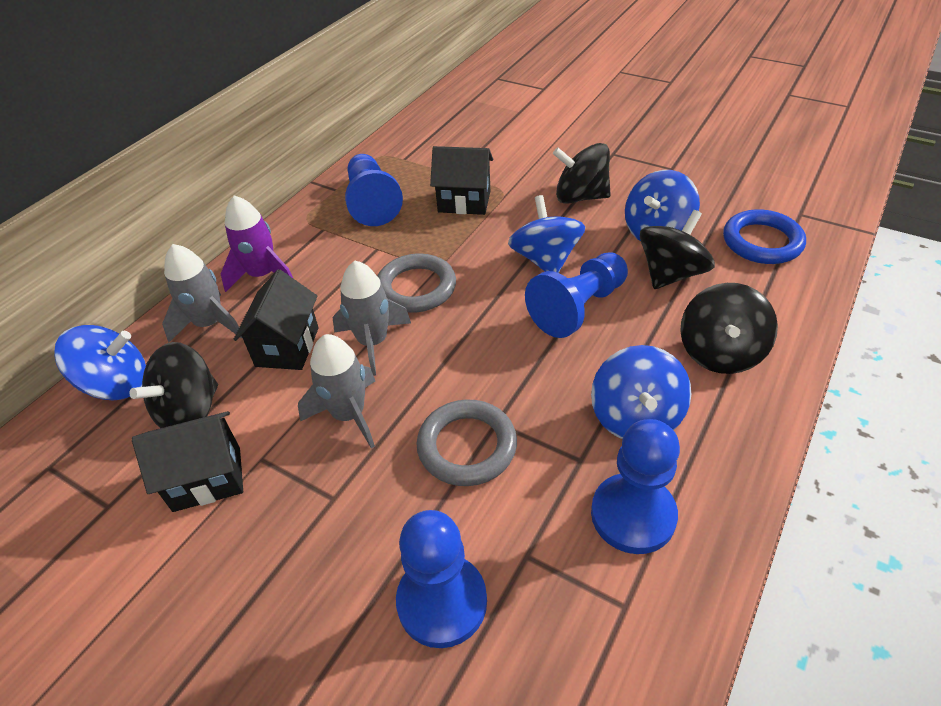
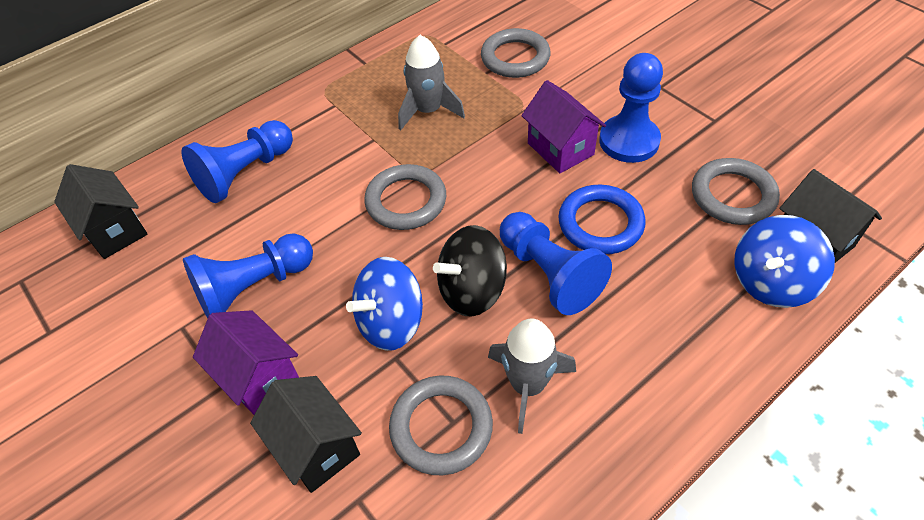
black spinning top: [130,342,218,428] [553,143,611,204] [640,210,715,289] [680,283,778,374] = 4 -> [433,225,507,317] = 1
blue spinning top: [54,325,146,401] [508,195,585,273] [591,345,691,439] [625,170,700,241] = 4 -> [346,257,423,351] [734,215,835,308] = 2
grey ring: [377,253,456,313] [416,400,517,486] = 2 -> [364,164,446,230] [389,376,493,475] [481,28,551,78] [692,158,780,225] = 4
grey rocket: [162,244,242,342] [298,334,375,448] [333,261,411,376] = 3 -> [398,35,465,131] [488,318,576,434] = 2
purple house: none = 0 -> [193,310,299,415] [521,80,606,173] = 2
purple rocket: [221,195,293,292] = 1 -> none = 0

